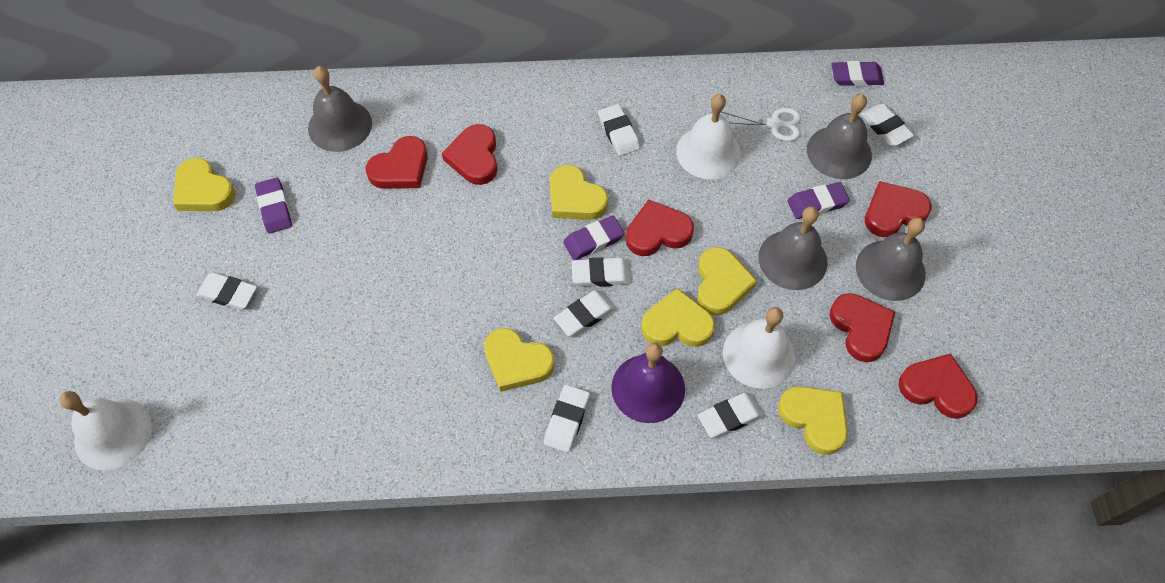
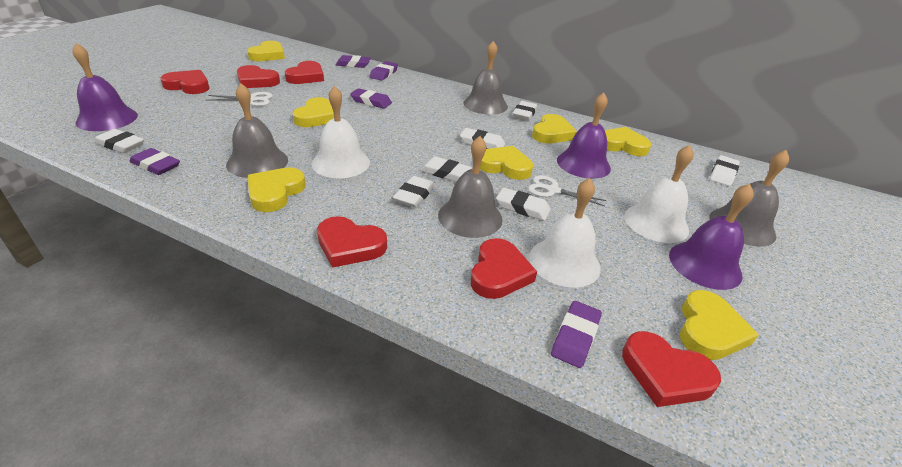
purple bell: [611,343,685,423] = 1 -> [72,43,138,131] [557,93,611,179] [669,184,754,290] = 3
purple eraser: [255,178,292,233] [563,216,625,260] [788,182,850,219] [832,61,884,86] = 4 -> [130,148,180,175] [336,55,371,68] [350,88,392,109] [369,61,398,81] [551,301,602,368] = 5
white scissors: [721,108,801,141] = 1 -> [206,92,273,106] [528,175,607,206] = 2
yellow heart: [173,158,235,211] [484,328,555,392] [550,165,608,220] [641,288,715,347] [697,247,757,315] [778,386,848,455] = 6 -> [247,41,285,61] [248,167,306,212] [293,97,334,127] [480,146,533,180] [532,114,577,143] [605,127,651,156] [680,290,759,360] = 7

